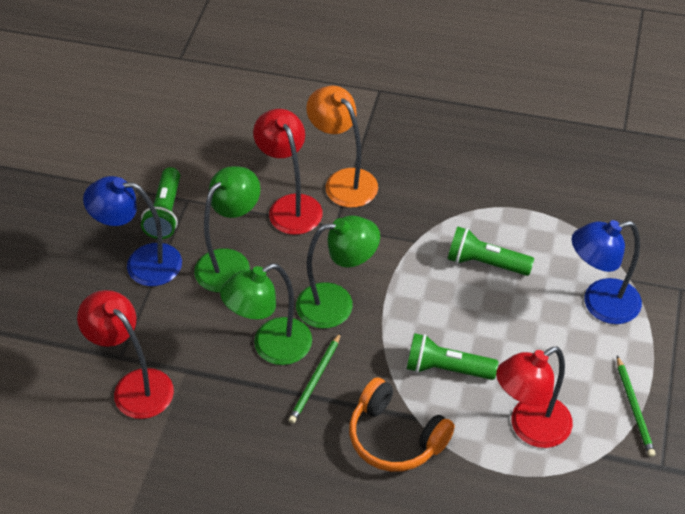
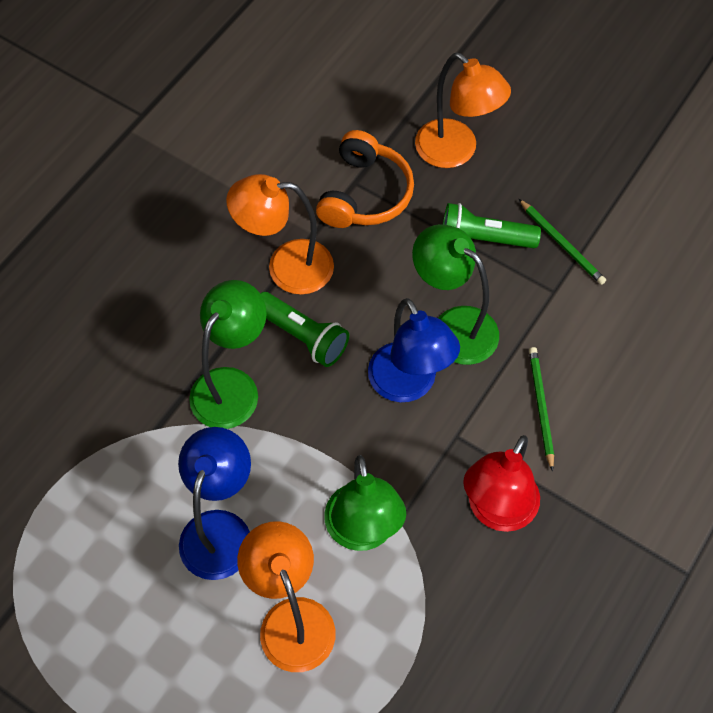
green flashlight: [141,167,180,239] [407,333,498,380] [448,227,534,276] = 3 -> [260,292,349,367] [443,203,541,248] = 2
orange lamp: [306,86,378,208] = 1 -> [226,174,334,295] [237,521,336,672] [415,53,511,168] = 3
red lamp: [77,290,174,419] [253,109,323,235] [496,347,573,448] = 3 -> [463,435,540,532] = 1

